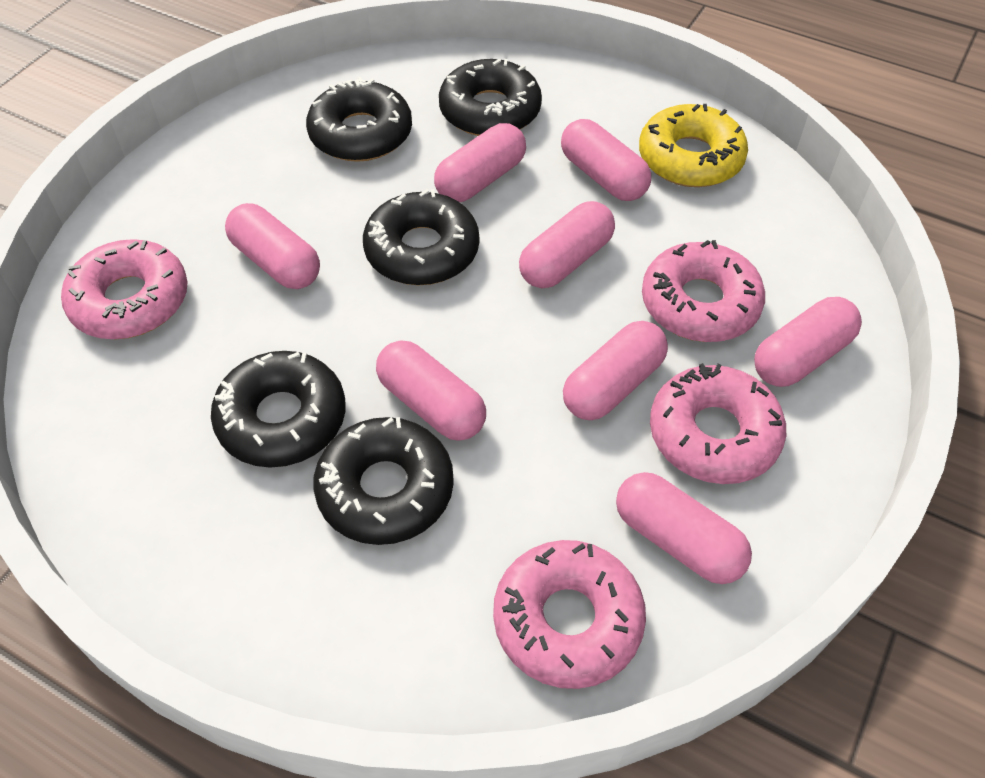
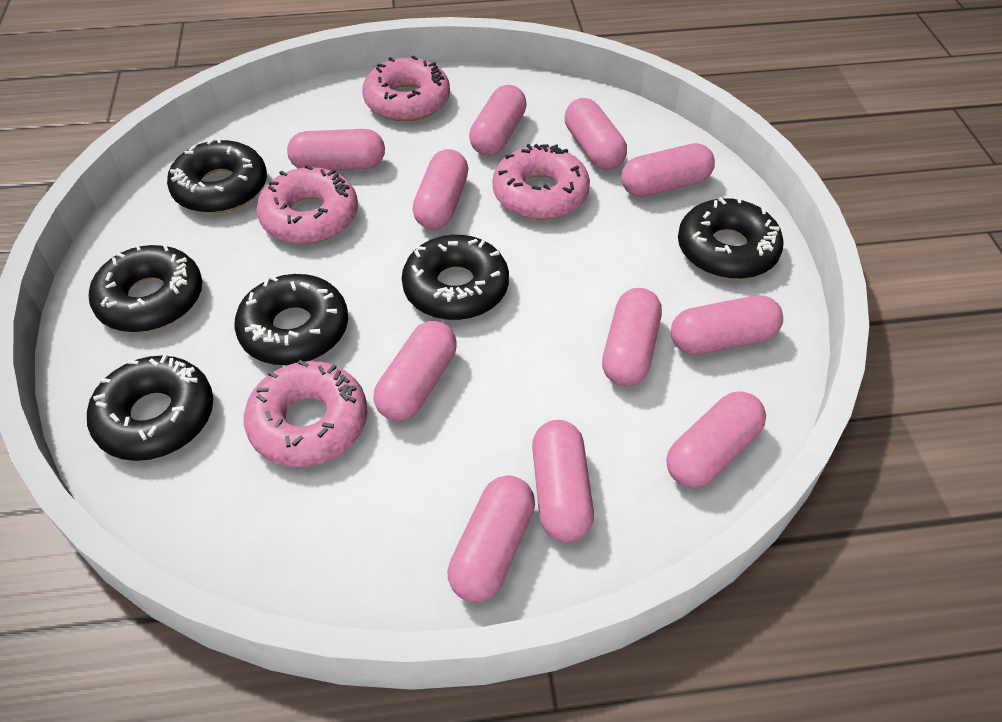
black donut: [211,351,346,468] [306,77,412,162] [313,417,454,545] [363,189,479,285] [439,59,542,136] = 5 -> [87,354,213,461] [89,243,202,332] [167,137,267,213] [234,274,348,365] [402,235,509,320] [678,196,784,279] = 6
pink capsule: [225,203,320,289] [376,340,486,441] [434,123,526,202] [519,201,615,288] [561,119,651,201] [563,321,668,420] [616,472,752,584] [754,297,862,387] = 8 -> [287,129,385,170] [374,321,457,421] [412,149,468,230] [447,475,535,602] [469,85,527,156] [532,420,594,542] [565,98,627,170] [602,288,662,386] [621,143,715,197] [667,391,766,488] [671,295,783,355] = 11
yellow donut: [639,104,748,187] = 1 -> none = 0

